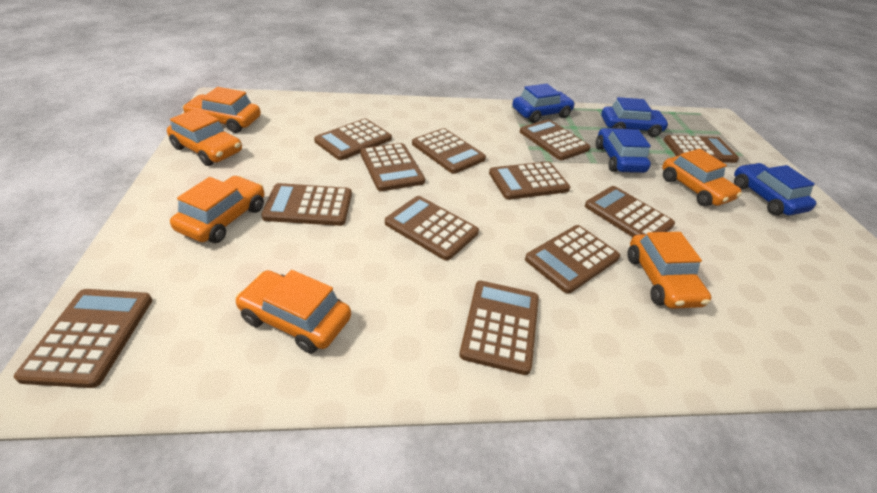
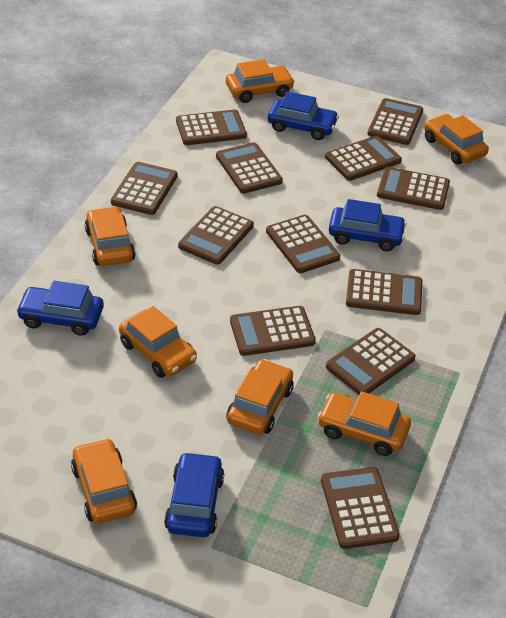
orange car: [167,108,242,166] [170,176,264,243] [183,87,261,133] [235,270,351,353] [627,232,711,309] [662,149,742,206] = 6 -> [71,438,137,524] [85,206,135,266] [119,306,197,378] [226,59,295,103] [226,359,294,435] [318,391,411,456] [424,114,489,165] = 7

